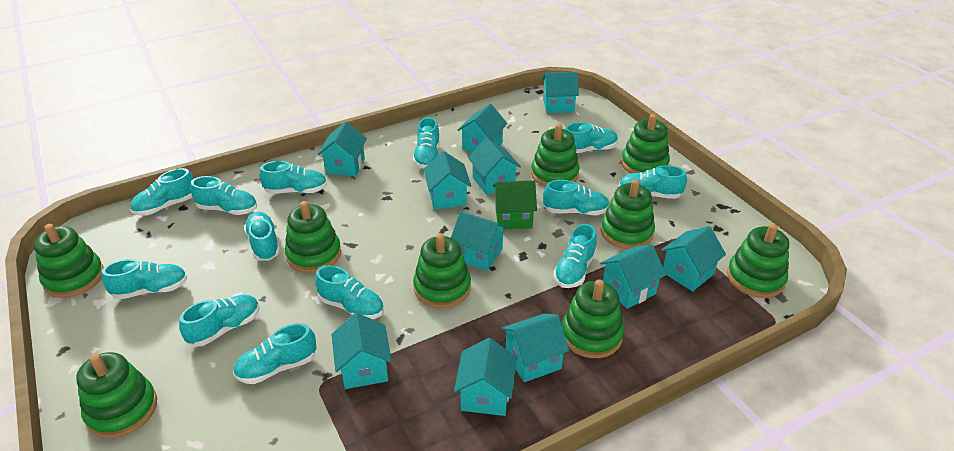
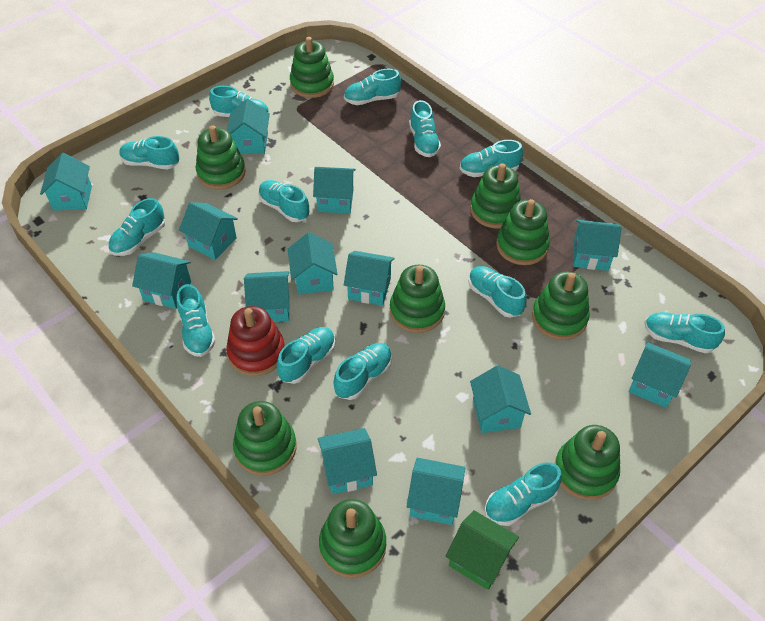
red stacking toy: none = 0 -> [226,306,285,376] = 1
turquoise house: [318,121,367,176] [331,313,392,389] [423,151,471,209] [451,211,507,271] [454,338,517,416] [458,104,508,153] [468,138,521,195] [501,314,569,382] [542,72,579,113] [600,244,666,309] [661,226,726,292] = 11 -> [40,153,92,210] [132,252,191,309] [179,202,238,260] [227,99,270,154] [244,271,290,322] [288,232,337,294] [313,167,356,214] [318,428,377,494] [344,251,395,306] [407,458,465,525] [470,365,531,433] [573,220,622,271] [629,342,691,408] = 13

